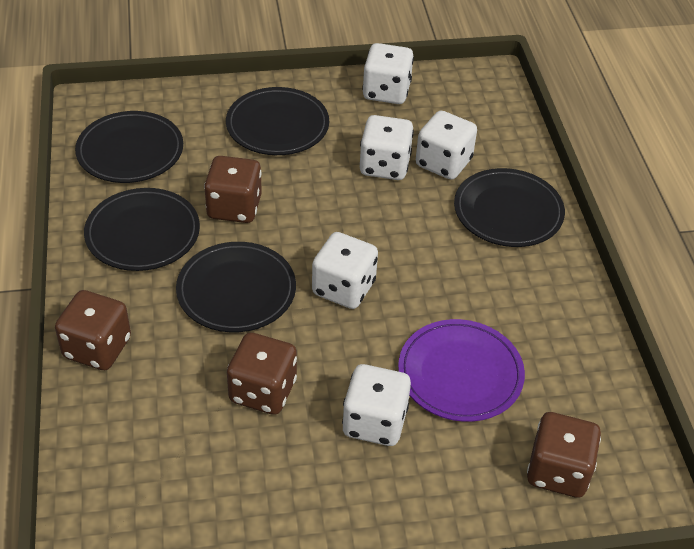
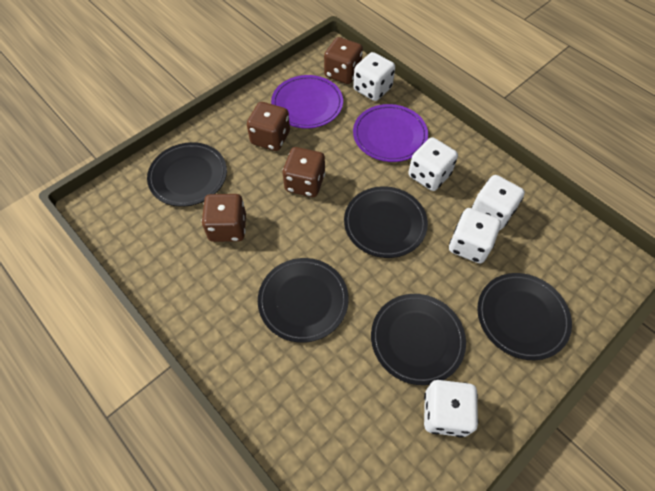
purple plate: [398,319,525,422] = 1 -> [271,75,343,128] [353,104,428,162] = 2

